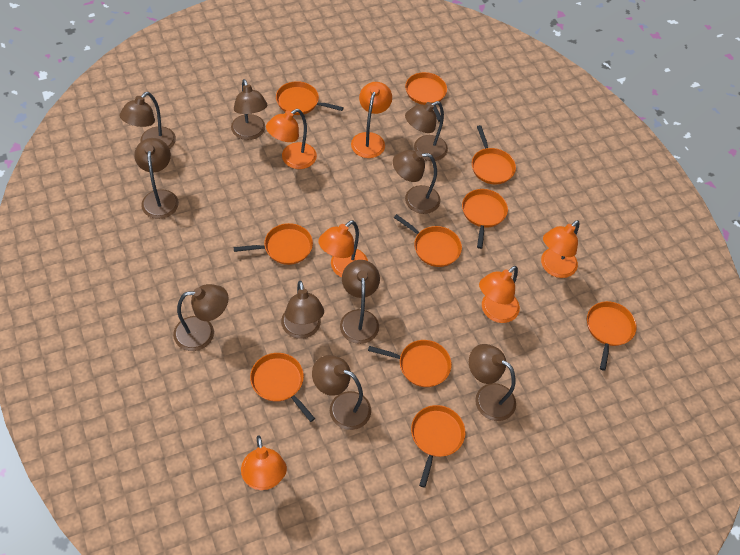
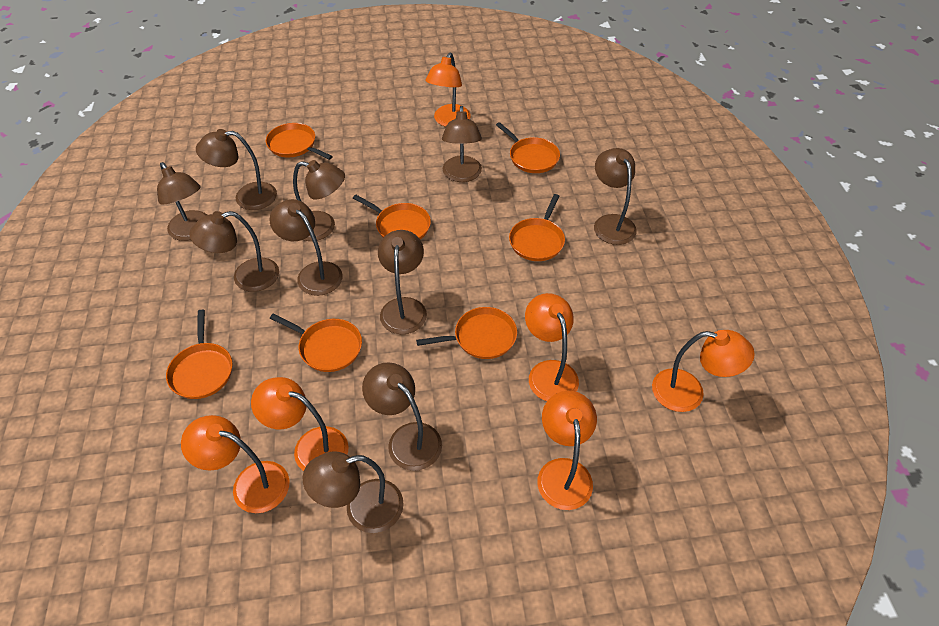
orange pan: [233,223,313,265] [250,353,315,422] [276,81,344,115] [368,340,452,387] [394,214,462,267] [405,72,447,122] [411,405,465,488] [462,189,508,249] [472,125,516,185] [587,301,637,371] = 10 -> [166,310,233,399] [266,123,333,160] [270,313,362,372] [353,195,431,239] [416,307,517,359] [496,122,560,173] [509,194,565,261] = 7

